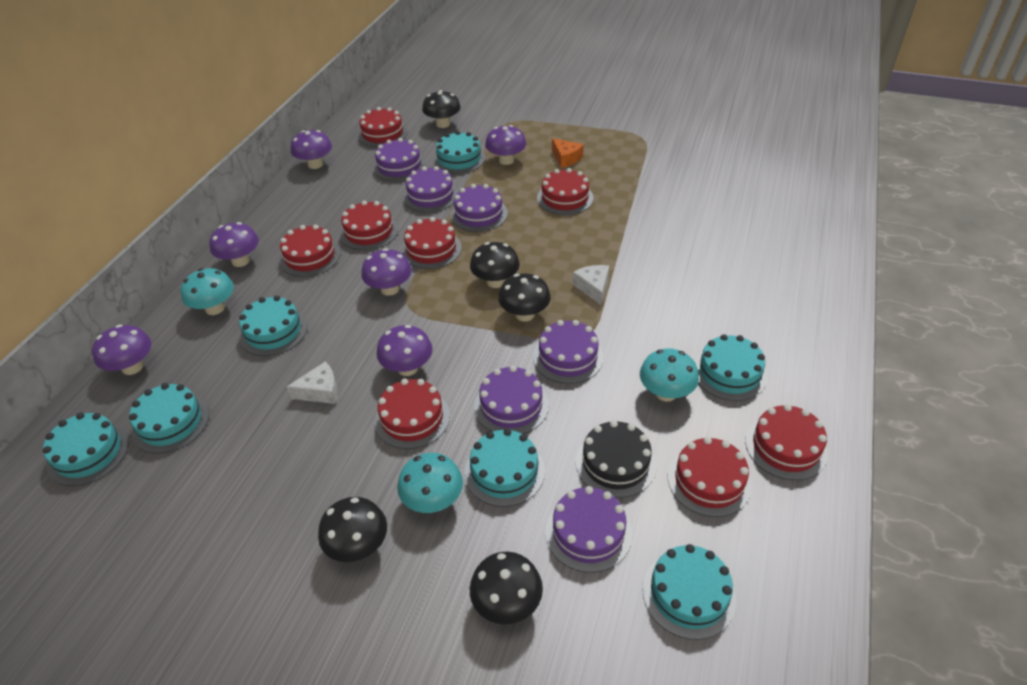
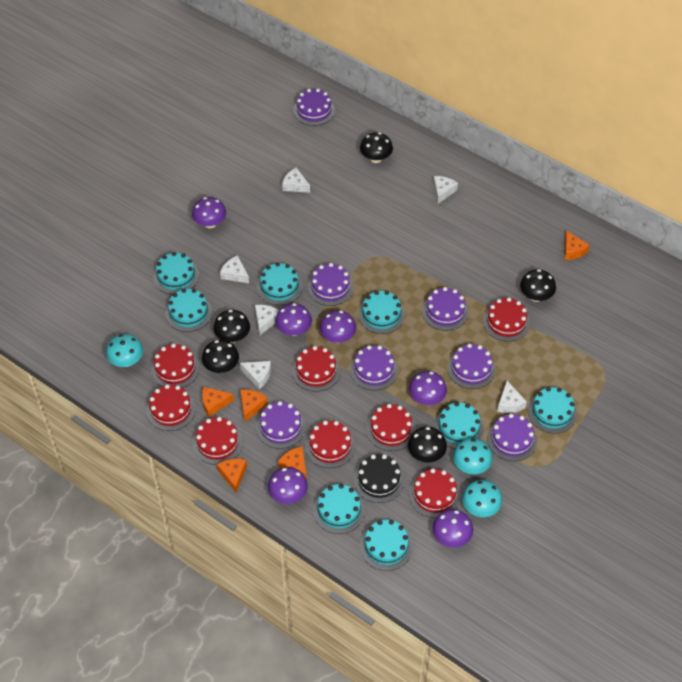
orange cheese: [552,138,584,168] = 1 -> [202,387,234,417] [217,459,247,493] [240,389,268,422] [278,446,307,480] [564,230,590,260] = 5
purple cake: [373,138,426,181] [403,166,458,212] [450,184,508,232] [474,366,549,434] [533,320,604,384] [546,486,632,573] = 6 -> [256,401,306,449] [293,89,335,126] [308,263,354,306] [350,345,398,390] [422,287,469,331] [447,344,496,389] [487,413,537,461] = 7
turquoise cake: [43,413,129,486] [129,383,209,454] [239,296,307,356] [433,131,486,174] [464,429,545,507] [642,544,737,640] [694,334,768,401] = 7 -> [153,252,199,294] [165,289,212,332] [257,262,303,305] [313,484,365,534] [358,291,405,334] [360,520,413,571] [434,402,484,449] [528,387,577,434] = 8
white cheese: [287,361,338,404] [573,265,609,305] = 2 -> [220,255,249,283] [240,361,271,389] [255,305,279,335] [282,168,310,193] [433,176,458,204] [497,381,527,413] = 6

